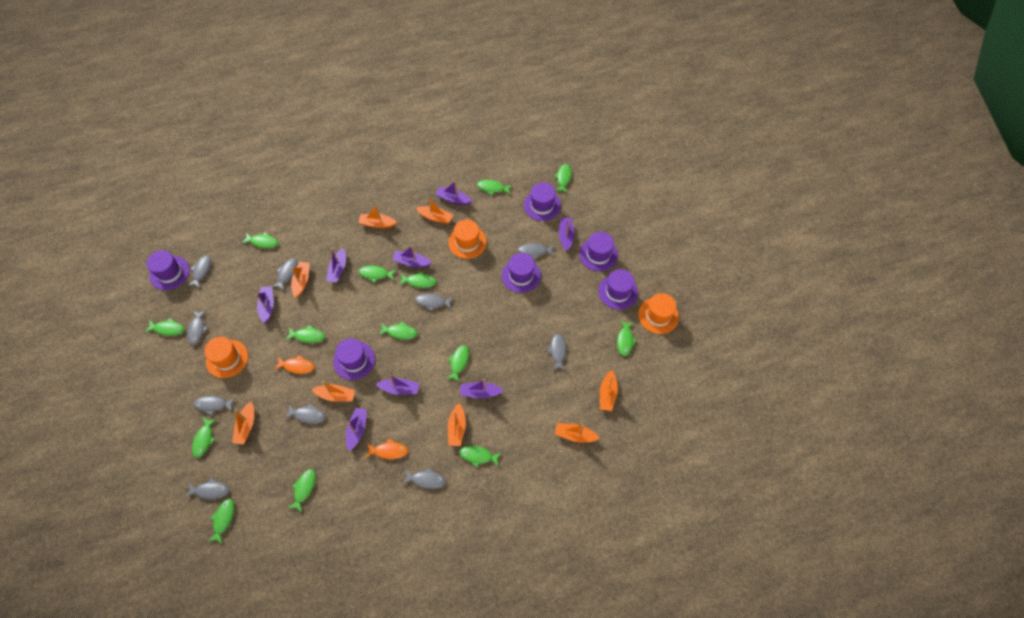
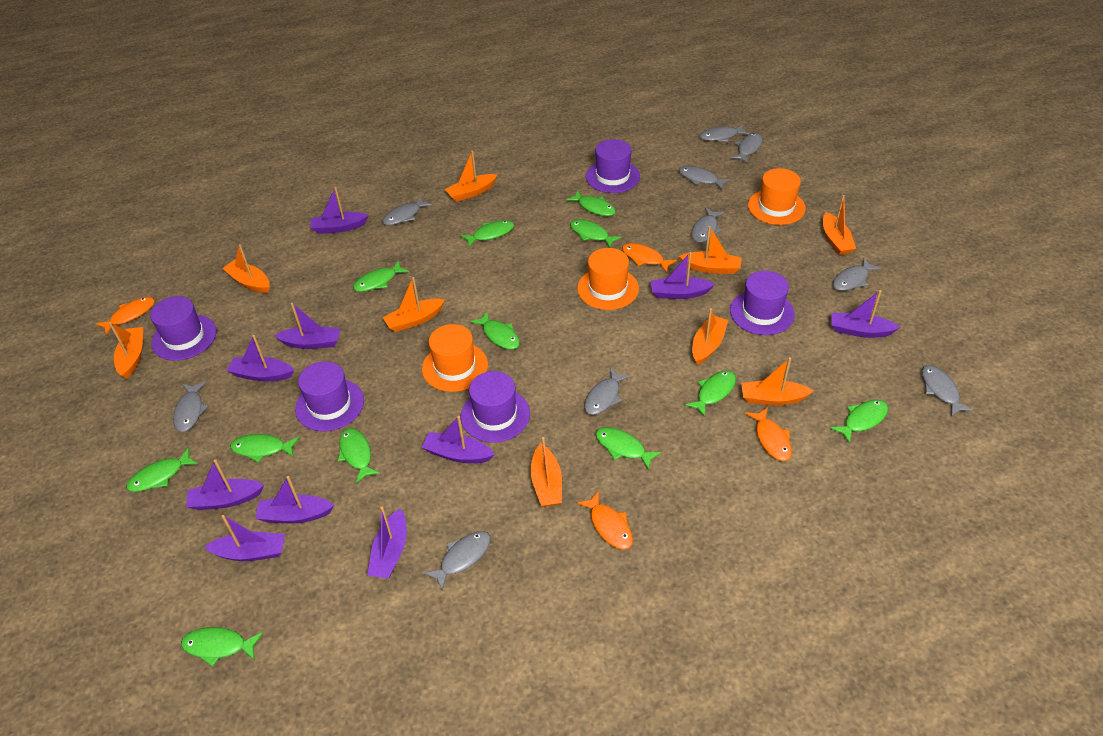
green fish: [145,318,184,336] [192,417,217,458] [208,499,234,544] [242,232,278,248] [286,325,325,343] [288,469,316,513] [359,266,396,283] [378,321,418,339] [399,271,437,288] [446,345,469,382] [459,445,502,467] [477,180,512,195] [554,164,572,193] [617,320,637,356] = 14 -> [126,448,198,492] [181,627,263,666] [230,434,299,463] [338,428,380,483] [353,260,409,292] [460,220,514,247] [470,311,520,350] [566,190,616,216] [570,219,622,248] [596,427,662,470] [685,371,736,417] [830,400,889,444] = 12
orange boat: [232,402,254,445] [291,262,310,297] [312,381,355,402] [358,205,397,228] [416,197,453,224] [448,403,466,446] [555,423,600,443] [600,370,618,411] = 8 -> [109,322,143,379] [222,244,270,293] [383,277,445,332] [445,151,497,202] [531,437,562,507] [679,226,742,274] [692,308,728,365] [741,357,814,405] [823,195,856,255] = 9
orange fish: [274,355,314,374] [366,439,408,459] = 2 -> [96,297,155,335] [577,491,633,550] [622,243,677,273] [745,407,792,461] = 4
purple boat: [256,286,274,323] [326,248,346,283] [346,408,367,451] [376,375,419,395] [392,245,432,268] [436,181,472,205] [460,379,504,399] [559,218,574,251] = 8 -> [186,459,264,510] [204,515,285,561] [227,335,294,381] [255,476,334,523] [274,303,341,349] [310,187,369,234] [367,507,407,578] [422,416,495,463] [651,252,715,299] [831,290,900,338] = 10
purple hat: [146,250,190,290] [333,338,375,380] [502,253,541,293] [524,183,561,221] [579,232,618,271] [598,269,638,310] = 6 -> [150,296,217,361] [295,361,364,432] [461,371,530,443] [586,139,640,193] [730,271,795,335] = 5

